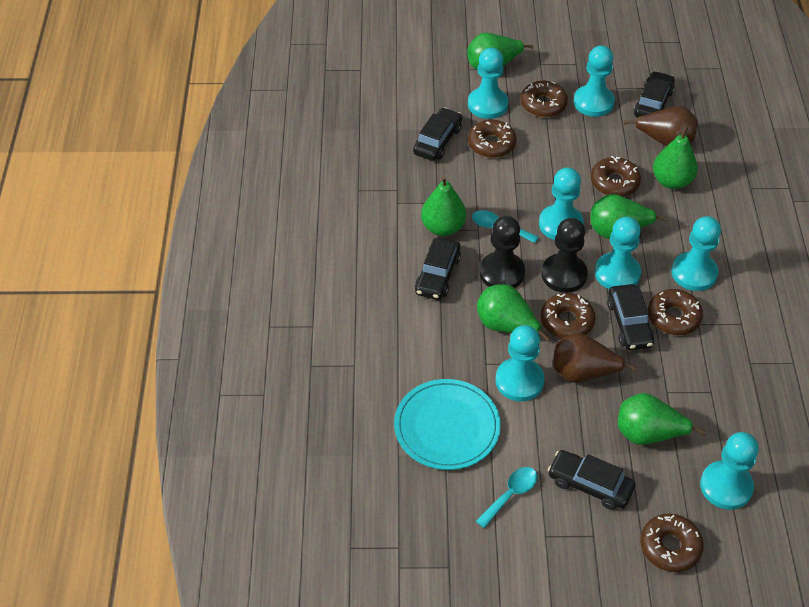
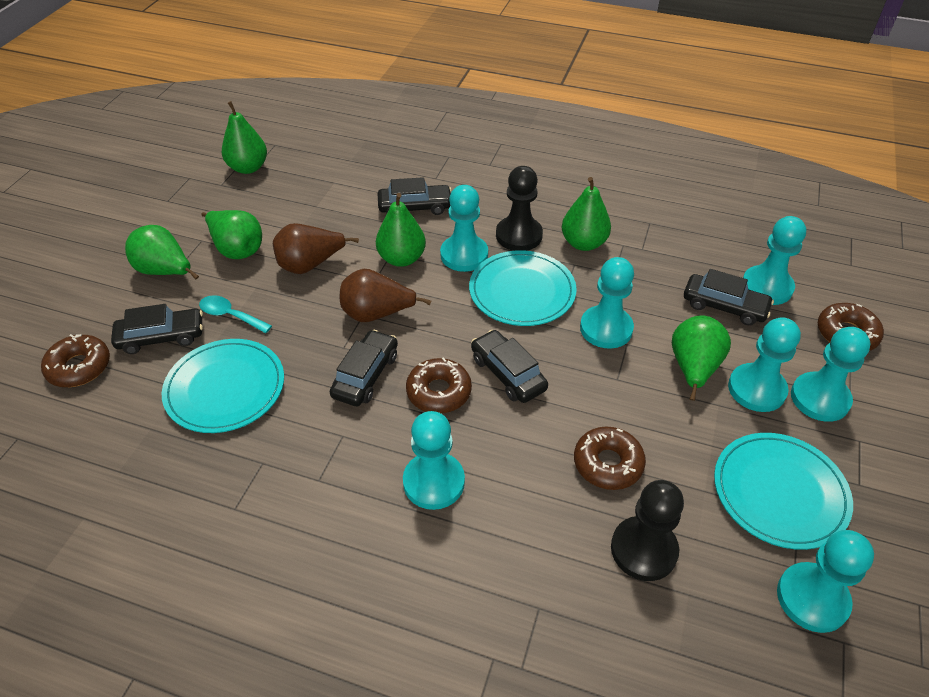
brown donut: [468,120,516,158] [521,81,568,117] [541,293,595,338] [591,156,641,196] [640,514,704,572] [648,289,703,335] = 6 -> [41,334,110,387] [406,357,472,413] [574,427,646,490] [818,303,884,351] = 4
turquoise plate: [394,379,501,470] = 1 -> [162,339,284,433] [469,250,577,326] [714,433,853,550] = 3
turquoise spoon: [472,210,538,243] [476,467,537,528] = 2 -> [199,295,272,333] = 1

